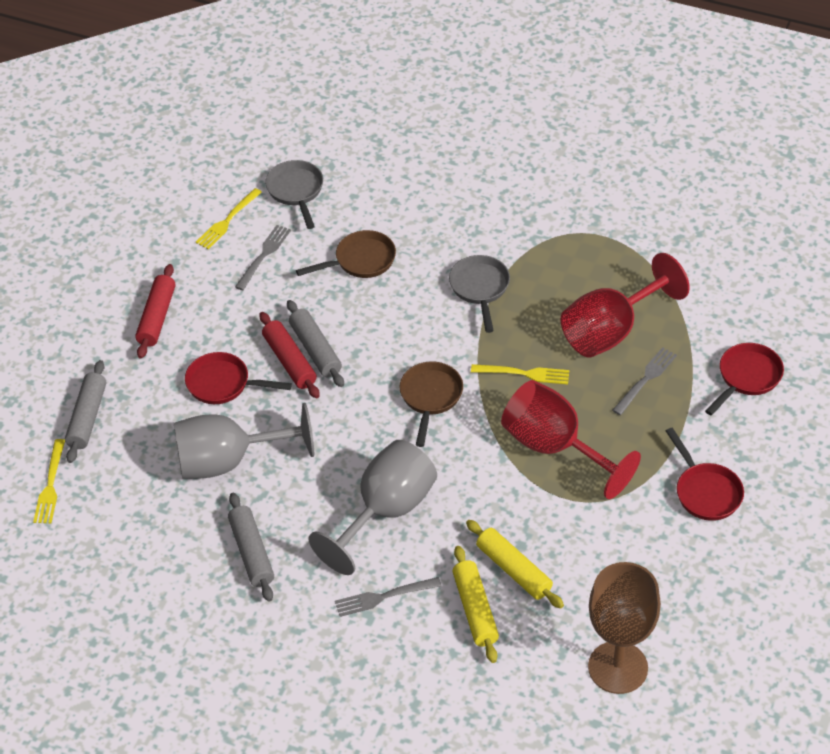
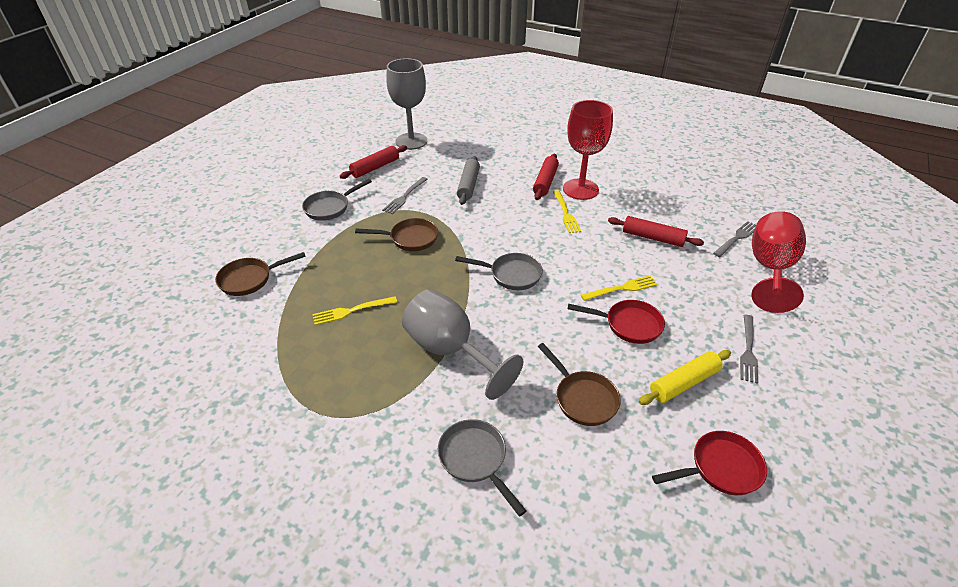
brown goblet: [588,562,661,694] = 1 -> none = 0
brown pan: [296,230,396,278] [399,361,463,447] = 2 -> [215,252,306,296] [355,218,438,251] [538,343,621,426] = 3
grey pan: [265,160,323,229] [449,255,510,333] = 2 -> [302,179,372,221] [437,419,526,516] [455,253,543,290] = 3
grey rolling pin: [65,360,106,463] [228,493,274,602] [287,300,344,387] = 3 -> [457,156,480,205] = 1
red pan: [185,352,292,404] [666,428,744,521] [705,343,784,415] = 3 -> [568,300,665,344] [652,431,767,495] = 2
red rolling pin: [135,264,175,359] [260,312,320,398] = 2 -> [340,145,407,179] [533,154,559,200] [608,216,704,247] = 3
yellow rolling pin: [452,546,499,663] [466,520,564,609] = 2 -> [639,350,731,405] = 1

